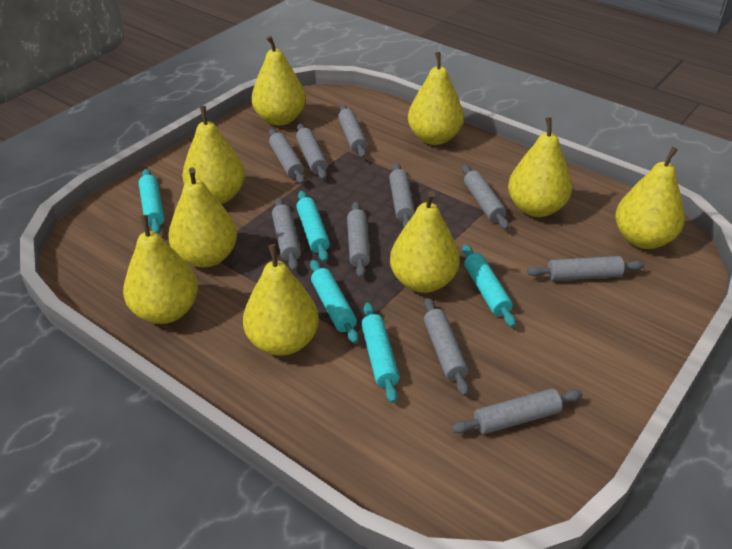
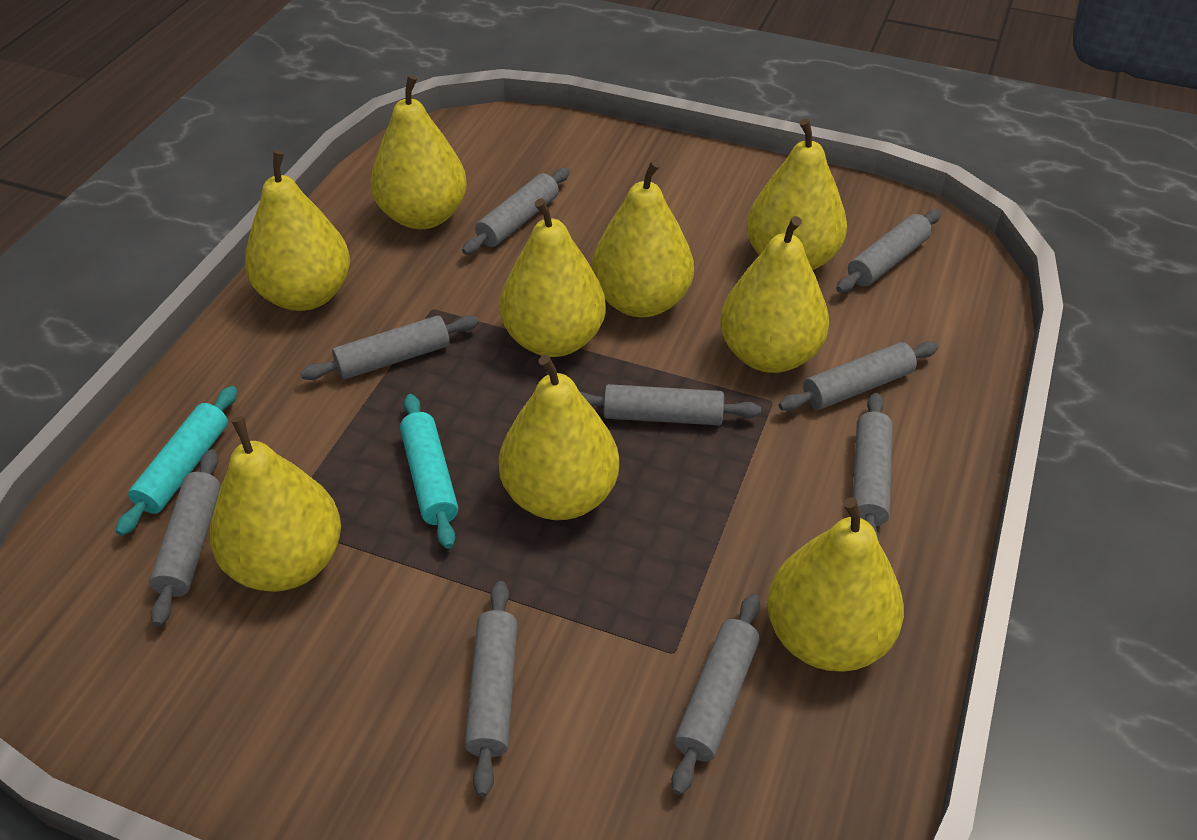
grey rolling pin: [269,129,305,184] [272,197,301,271] [296,123,328,180] [338,105,367,158] [347,202,370,278] [389,163,415,227] [424,298,469,396] [452,389,582,434] [462,165,509,230] [527,256,644,281] = 10 -> [149,449,221,626] [300,315,479,380] [462,168,570,255] [465,581,517,797] [580,384,761,425] [671,594,760,795] [779,341,938,411] [836,209,941,293] [853,393,893,540] = 9
turquoise rolling pin: [139,169,164,234] [296,191,330,262] [310,260,359,343] [361,303,399,403] [462,244,516,327] = 5 -> [116,386,237,536] [400,394,458,549] = 2

